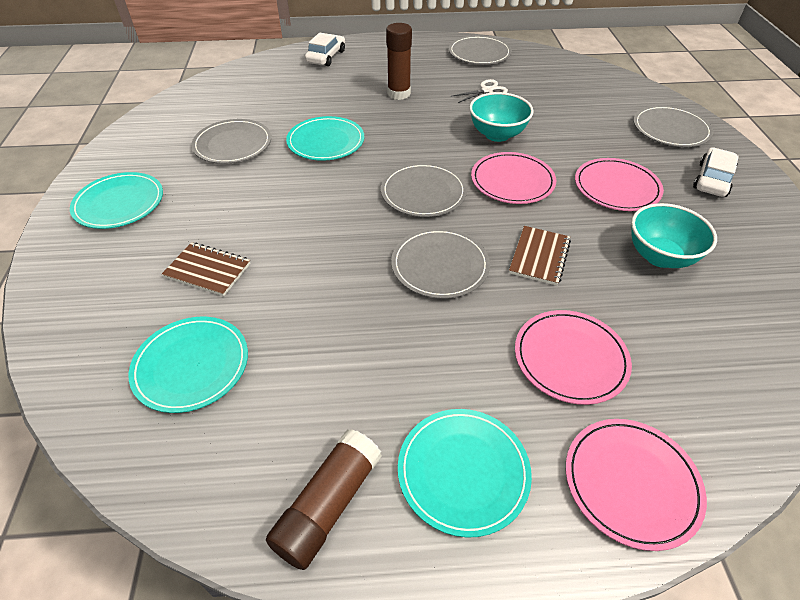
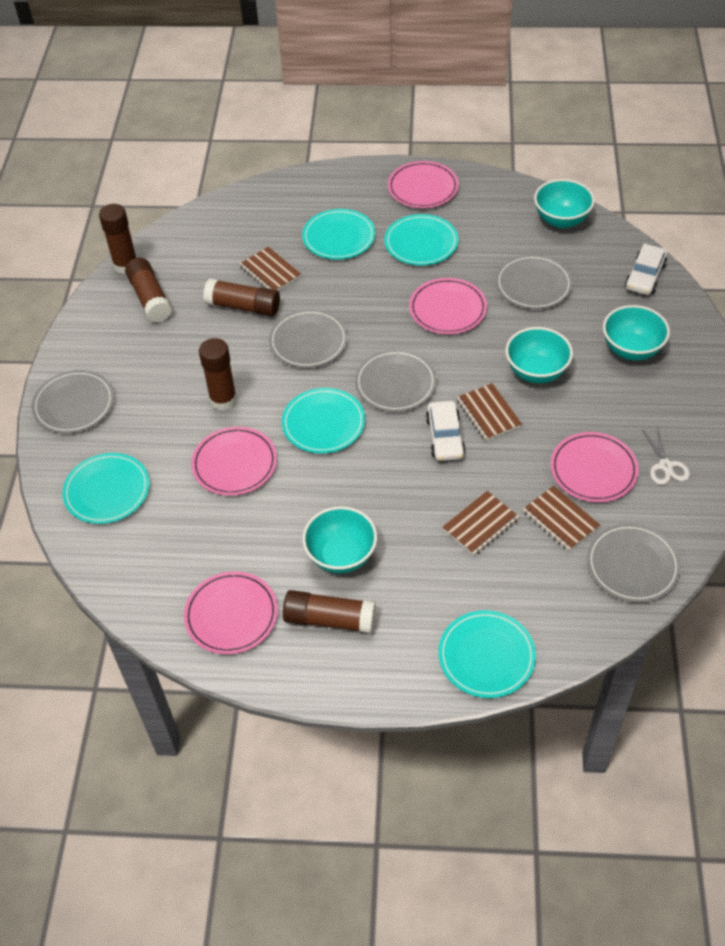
brown glue stick: [266,429,382,570] [386,23,412,100] = 2 -> [99,204,137,274] [125,258,172,323] [199,338,237,410] [203,279,280,316] [283,590,376,633] = 5
brown notebook: [162,242,251,296] [509,226,571,286] = 2 -> [239,247,301,291] [443,491,519,556] [456,383,522,441] [522,485,600,551] = 4
pink plate: [471,152,556,204] [515,310,632,405] [566,419,707,551] [575,158,664,211] = 4 -> [184,571,278,654] [191,427,277,496] [388,161,459,208] [409,278,487,334] [550,432,639,502] = 5
turquoise bowl: [469,92,534,142] [631,203,717,268] = 2 -> [302,506,377,573] [506,327,573,383] [534,179,595,228] [603,305,670,361] = 4
turquoise plate: [70,172,163,229] [129,317,248,413] [286,116,364,161] [398,409,532,538] = 4 -> [62,453,150,524] [282,388,365,454] [302,209,376,260] [384,214,458,266] [438,610,536,698] = 5

